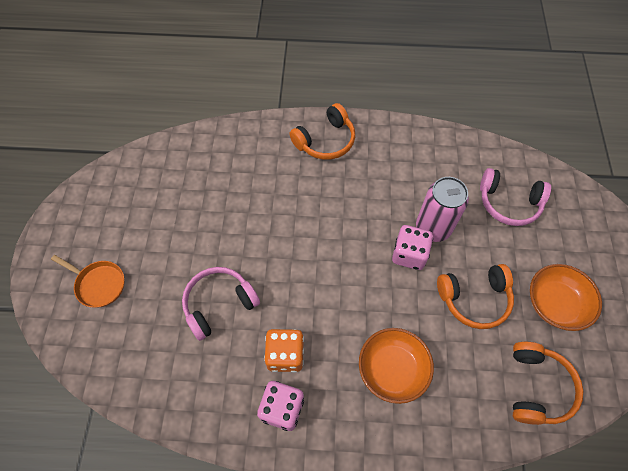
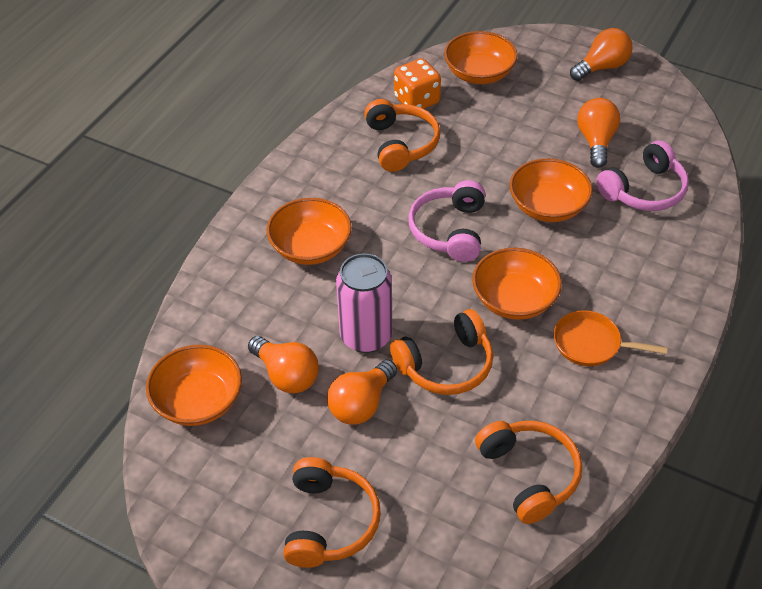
orange bowl: [359,328,434,404] [530,264,602,331] = 2 -> [146,345,242,426] [267,198,352,265] [444,31,518,84] [472,248,562,320] [509,158,593,222] = 5
orange headphones: [290,103,355,160] [437,264,514,329] [513,342,583,425] = 3 -> [283,457,381,568] [364,99,440,172] [390,309,493,395] [475,421,582,524] = 4
orange light bulb: none = 0 -> [248,336,319,393] [327,360,397,425] [570,28,632,81] [577,98,620,168] = 4
pink dice: [257,381,304,431] [392,225,433,270] = 2 -> none = 0

